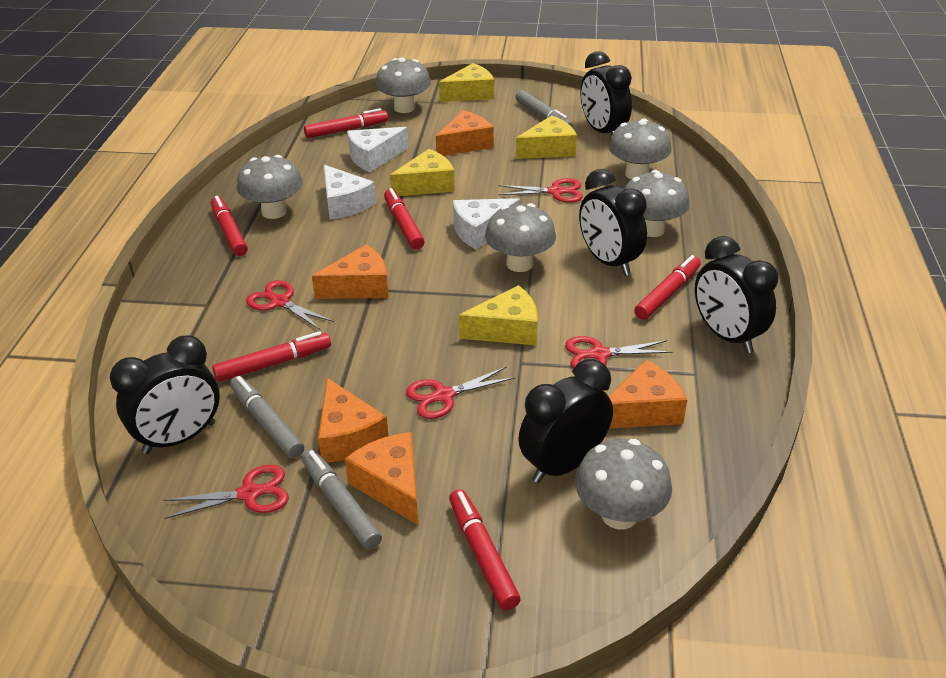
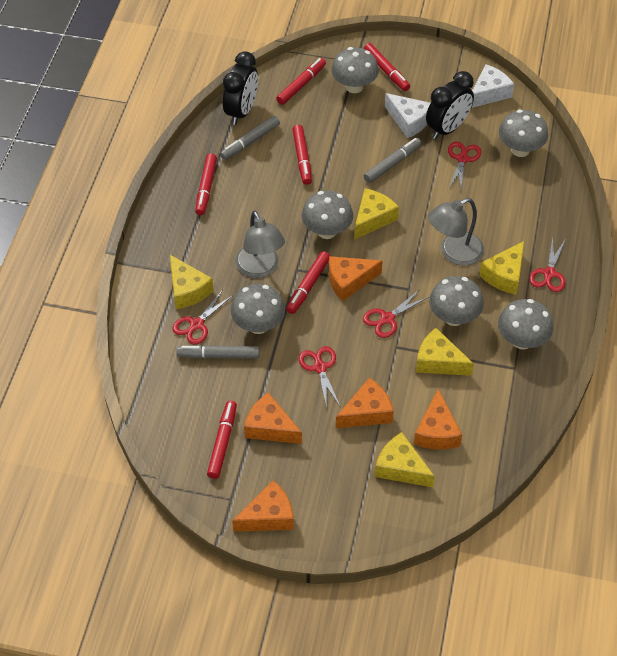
black clock: [110,335,220,454] [518,359,613,483] [579,169,647,276] [581,51,632,135] [695,236,778,353] = 5 -> [223,51,258,125] [426,71,474,139] = 2
grey lamp: none = 0 -> [235,211,285,278] [428,198,484,266] = 2
white cheese: [324,165,376,220] [347,127,409,172] [453,198,520,250] = 3 -> [385,93,430,138] [472,64,514,108] = 2
yellow cheese: [390,149,455,196] [439,63,494,102] [459,285,538,345] [516,115,577,159] = 4 -> [170,255,214,309] [354,188,399,240] [375,432,435,487] [416,328,474,376] [479,241,524,294] = 5

